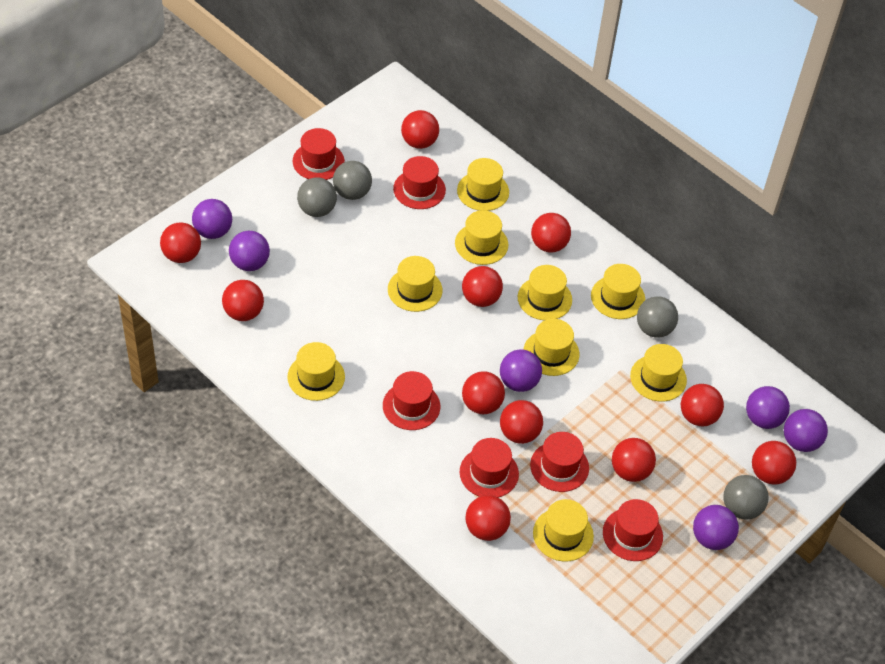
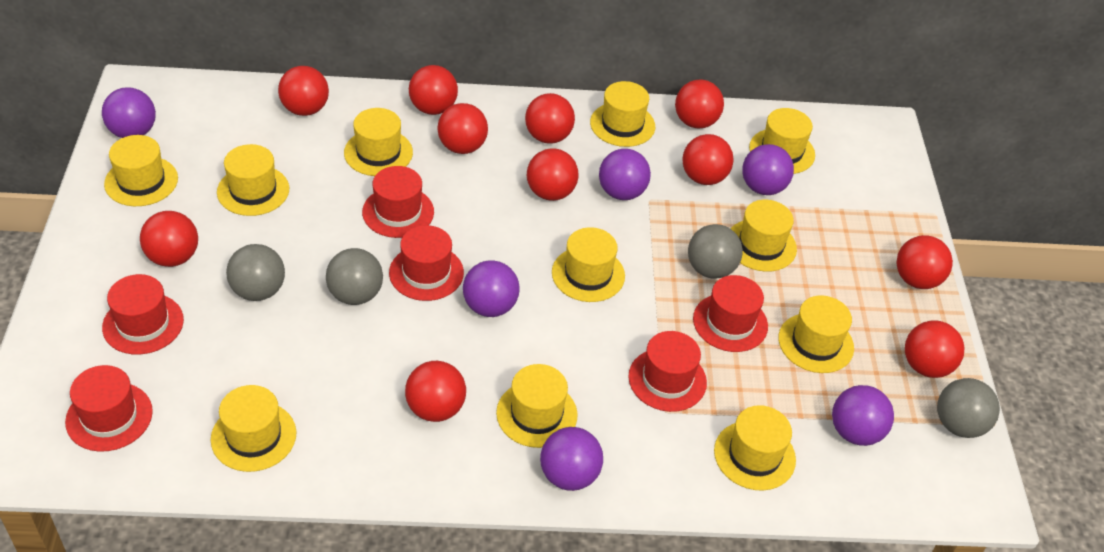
yellow hat: [287,342,345,401] [388,256,442,312] [455,210,508,265] [457,158,509,211] [518,265,572,321] [524,319,579,376] [533,499,594,562] [591,264,645,319] [630,344,687,402] = 9 -> [104,135,178,206] [211,385,296,472] [217,144,289,216] [344,108,413,176] [496,364,578,448] [552,227,625,302] [590,81,655,147] [714,405,796,491] [731,200,797,272] [749,108,815,174] [778,295,854,373] = 11

